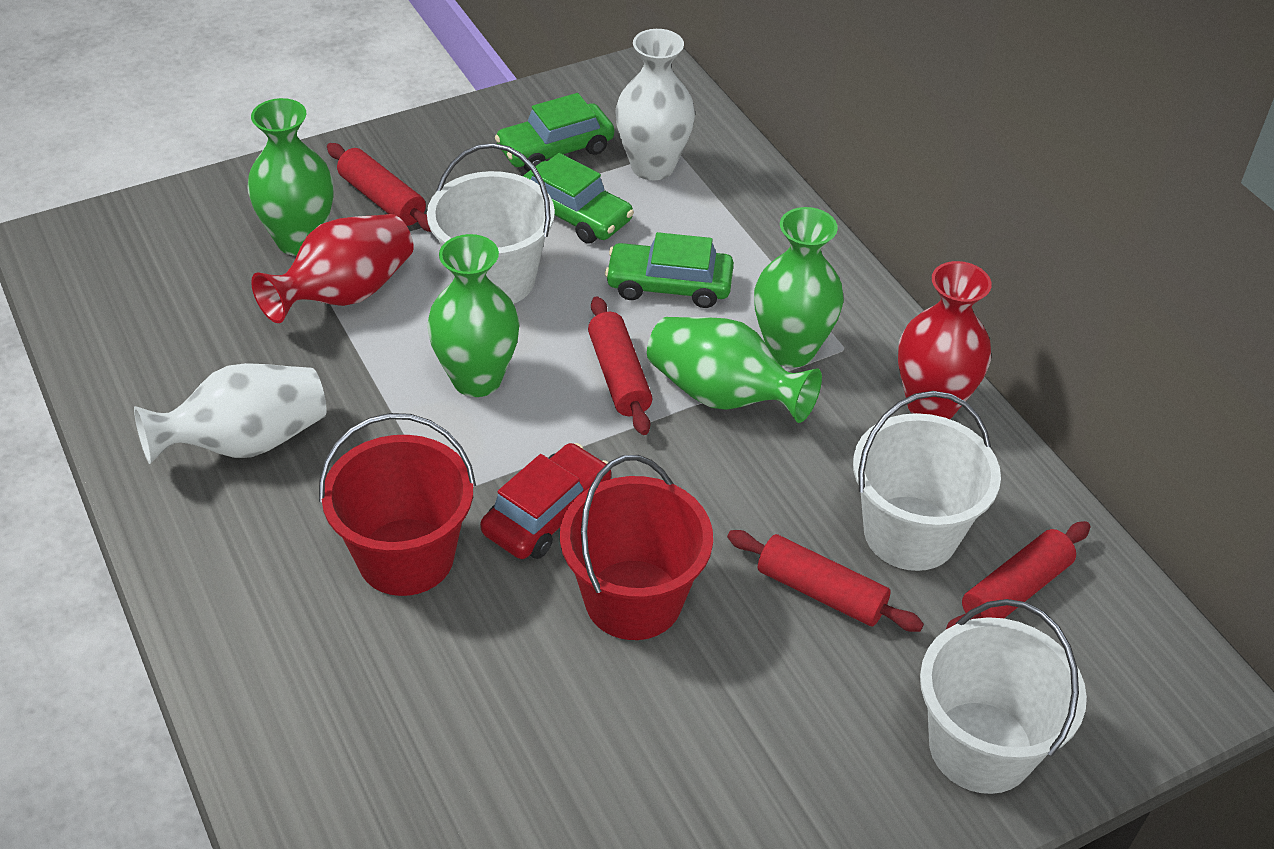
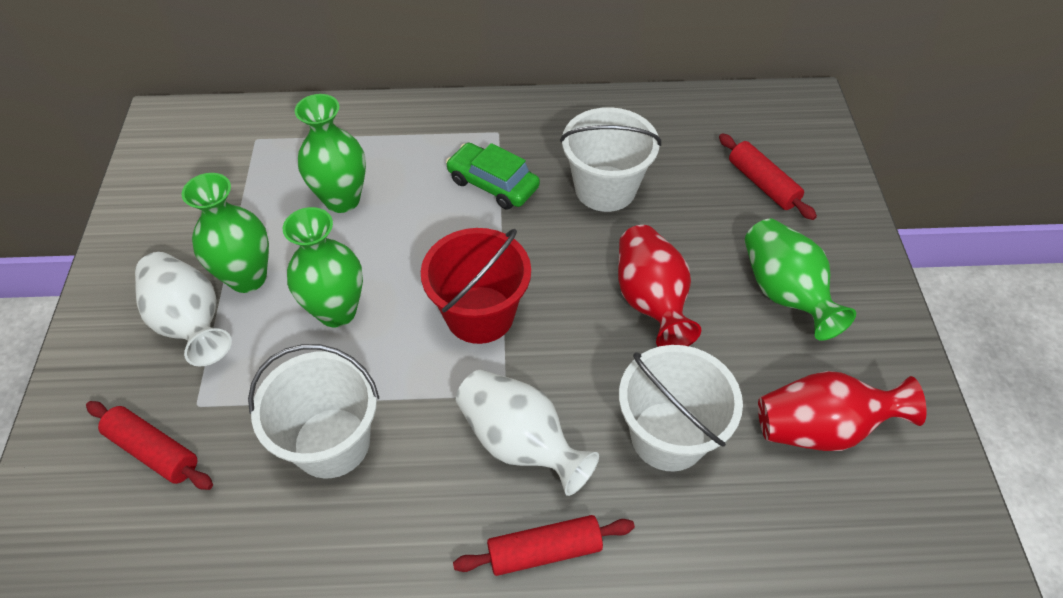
green car: [495,93,614,172] [523,153,634,244] [605,232,734,308] = 3 -> [446,143,540,210] = 1
red bucket: [319,413,476,596] [560,455,713,640] = 2 -> [421,228,531,344] = 1
red car: [480,443,611,559] = 1 -> none = 0
red rolling pin: [327,143,431,232] [588,296,652,435] [727,530,924,632] [946,521,1091,629] = 4 -> [86,401,213,490] [453,515,635,576] [719,133,817,220] = 3

